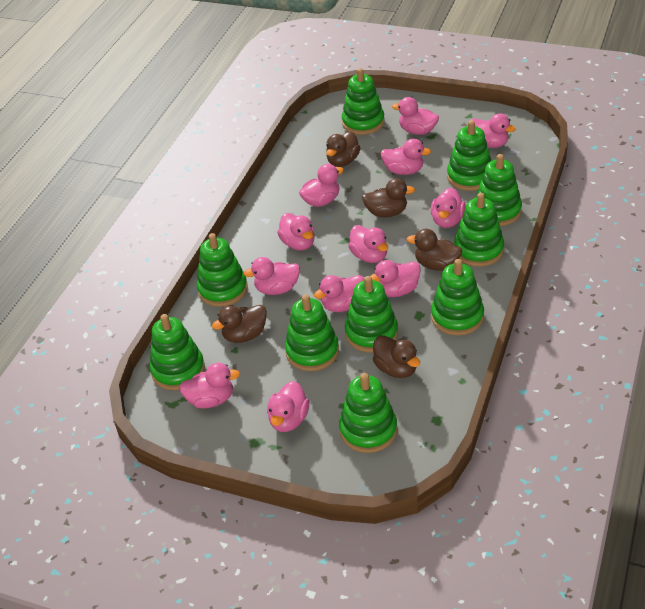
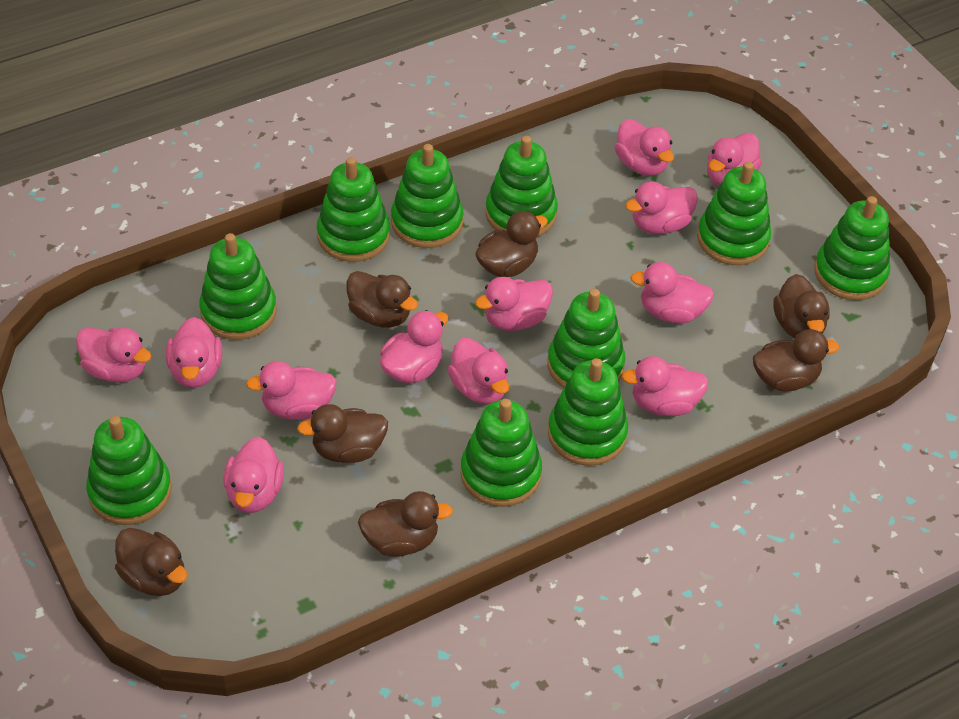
brown duck: [212,305,267,343] [326,131,361,167] [362,178,415,217] [373,335,420,378] [407,229,462,271] = 5 -> [115,528,187,596] [297,404,388,463] [346,271,418,328] [358,491,453,557] [475,211,548,277] [753,329,839,392] [773,274,830,339] = 7

